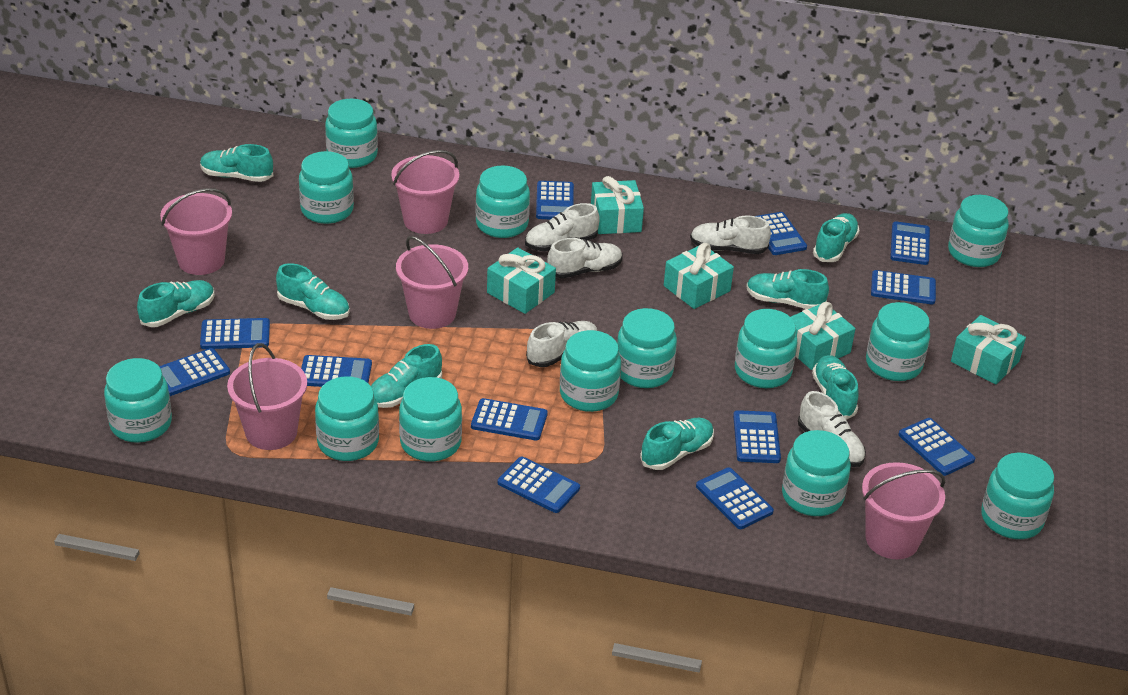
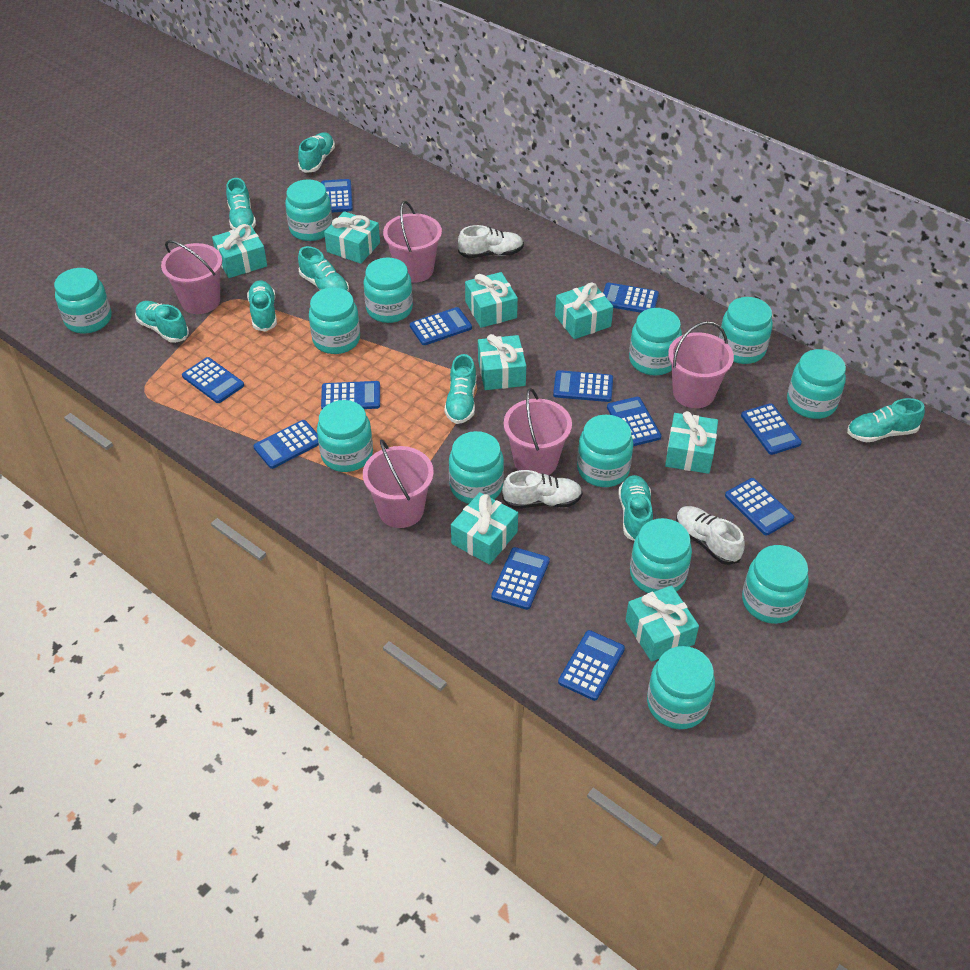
turquoise gift: [487,247,556,314] [591,176,644,234] [664,243,734,309] [791,302,855,370] [951,315,1026,384] = 5 -> [212,224,267,278] [324,211,380,264] [451,492,518,565] [465,272,518,328] [478,334,526,390] [555,283,613,339] [626,585,699,662] [665,411,718,474] = 8
white shoe: [525,203,600,251] [526,321,598,367] [547,238,623,278] [690,215,771,254] [798,391,866,467] = 5 -> [458,225,524,258] [502,470,583,509] [676,506,745,565] = 3

